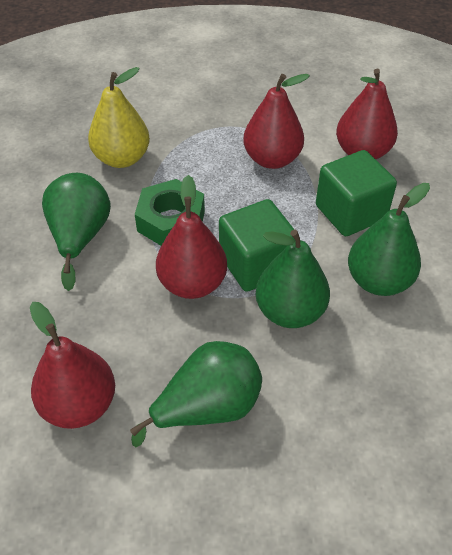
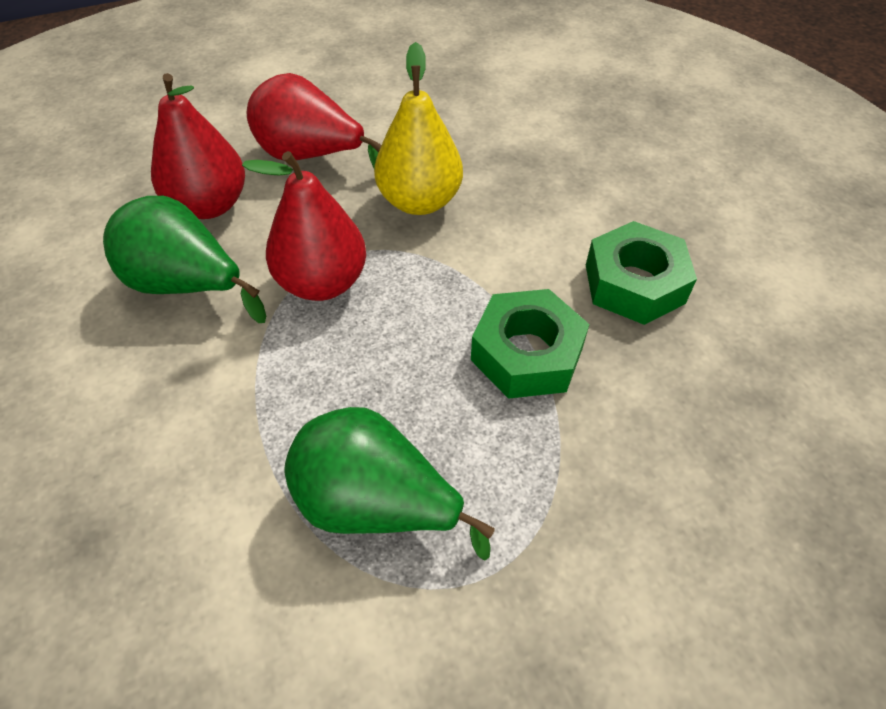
green cube: [219,199,295,292] [316,150,397,236] = 2 -> none = 0
green nut: [135,179,205,246] = 1 -> [471,289,589,399] [586,221,697,325] = 2
green pear: [42,173,111,291] [130,341,262,447] [256,230,330,328] [348,183,430,296] = 4 -> [103,196,266,323] [284,407,495,561] = 2
red pear: [30,302,115,429] [156,175,227,299] [243,74,310,169] [336,69,398,159] = 4 -> [151,73,245,219] [242,151,366,301] [247,73,381,168] = 3

